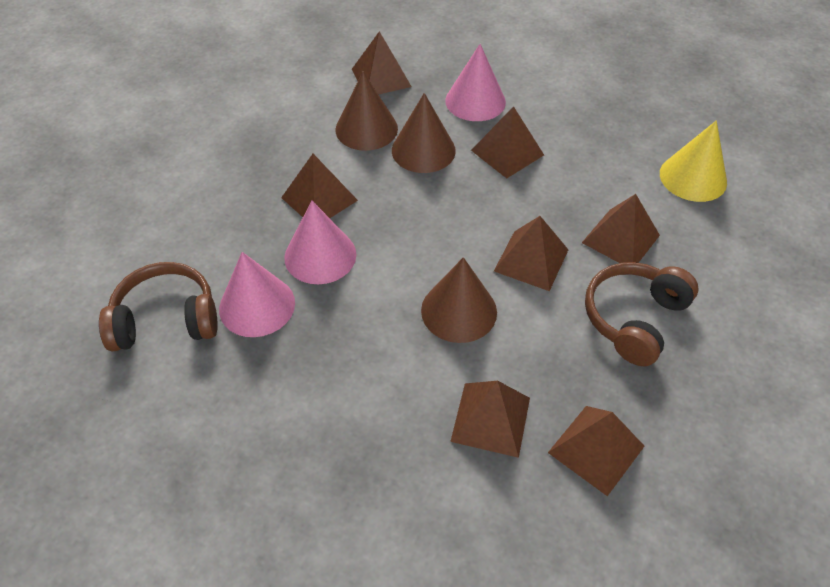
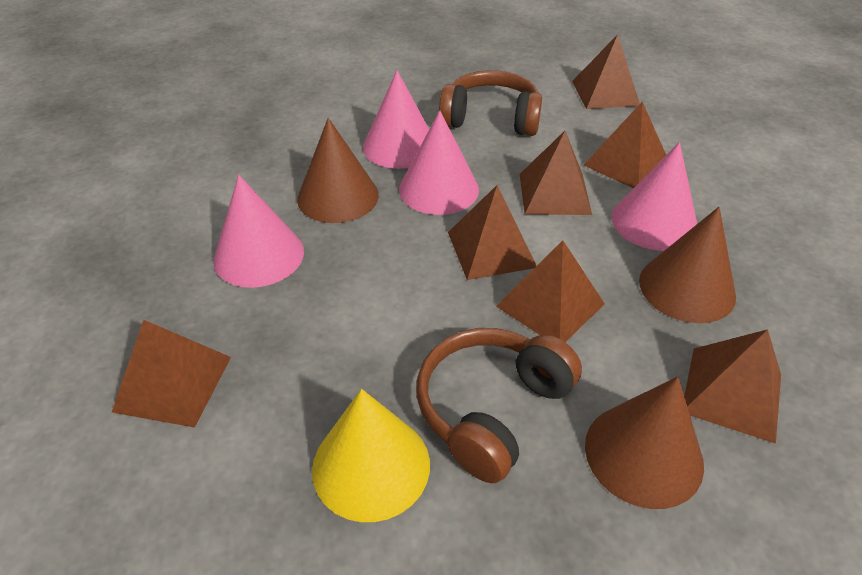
pink cone: [219,252,295,337] [284,200,356,284] [445,44,506,121] = 3 -> [213,175,304,288] [363,70,429,169] [399,111,479,215] [612,142,697,251] = 4

